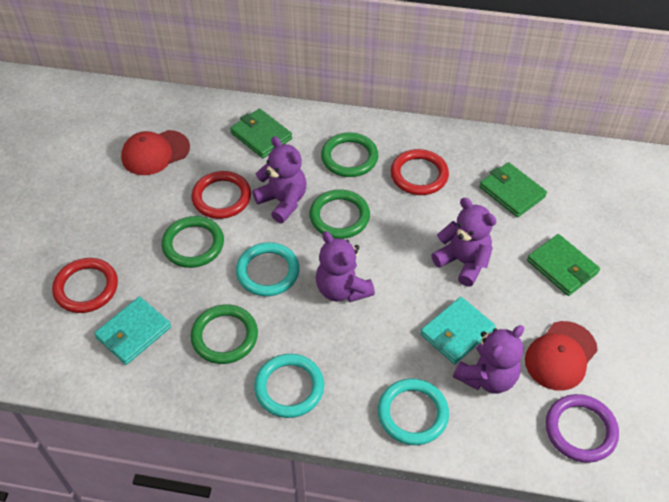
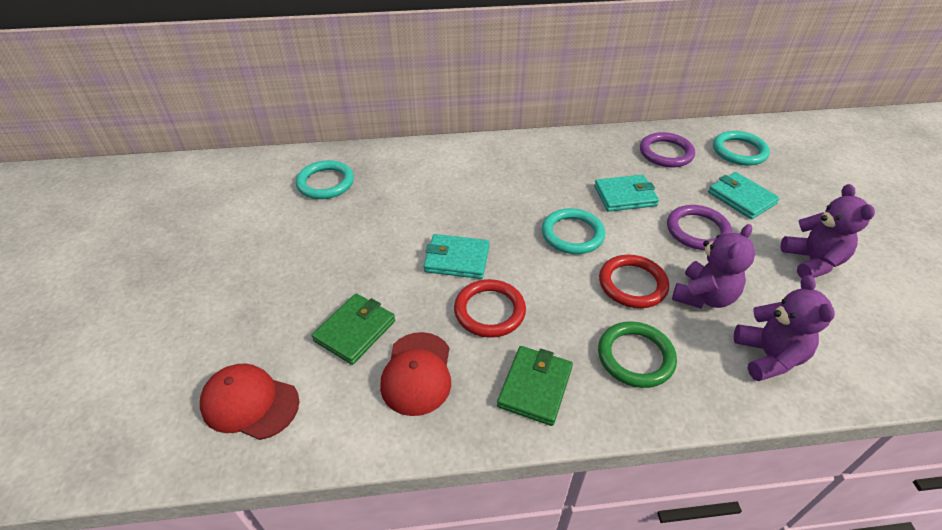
green ring: [162,216,224,268] [191,304,258,364] [310,189,370,239] [321,133,378,177] = 4 -> [598,321,677,388] = 1
green wallet: [230,108,292,158] [479,162,547,217] [527,234,600,296] = 3 -> [312,293,395,365] [497,346,573,426] = 2
purple ring: [546,394,619,463] = 1 -> [640,132,695,167] [667,205,732,250] = 2
purple teddy bear: [252,136,306,223] [316,231,375,302] [431,198,496,287] [453,325,524,393] = 4 -> [672,224,755,309] [734,275,835,381] [781,184,875,278] = 3
red ring: [52,258,118,313] [191,171,251,219] [390,149,449,195] = 3 -> [454,279,526,338] [599,255,669,308] = 2
turquoise wallet: [94,297,171,365] [420,297,495,364] = 2 -> [424,234,490,279] [594,175,659,212] [708,172,780,219] = 3

